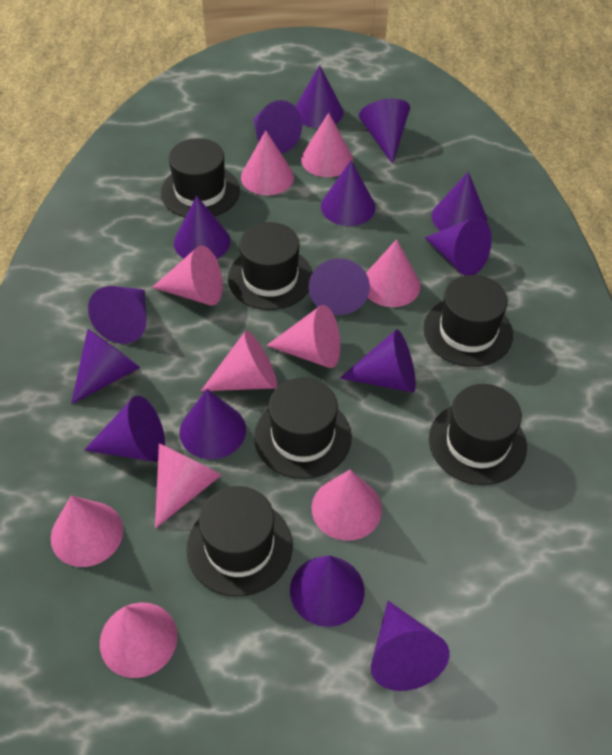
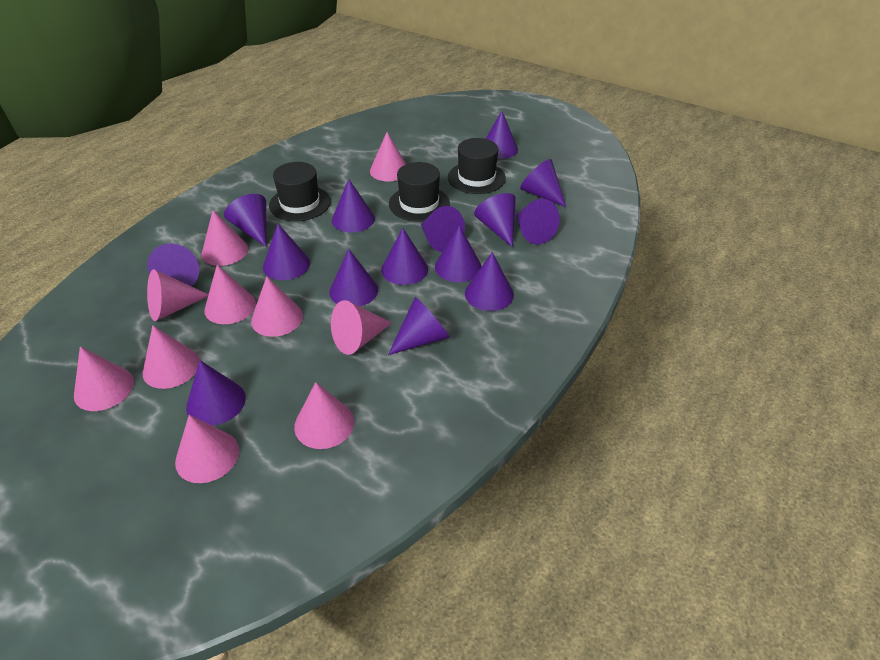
black hat: [161,138,240,217] [187,486,292,597] [228,222,313,310] [254,378,352,479] [423,275,513,367] [429,384,527,485] = 6 -> [269,162,331,221] [389,162,450,222] [448,138,506,194] = 3

